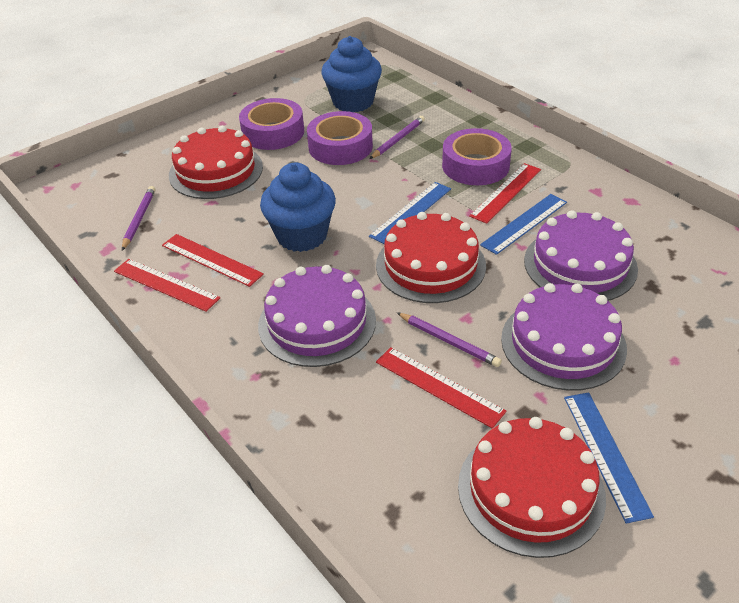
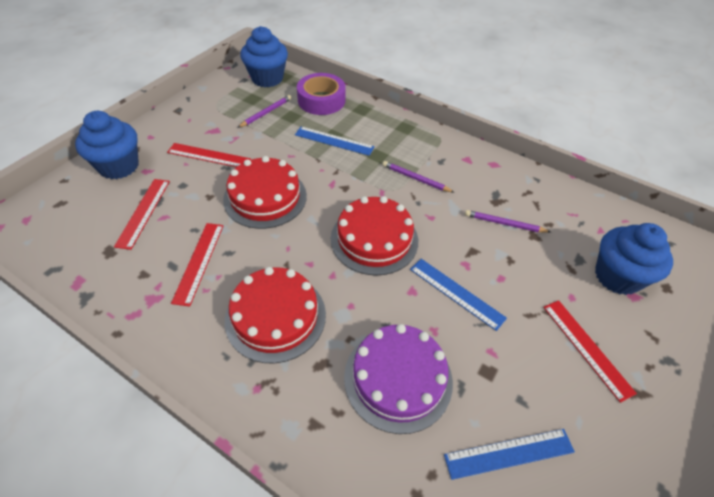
blue cupcake: [260,163,336,252] [322,36,382,112] = 2 -> [75,111,139,179] [240,26,288,87] [595,223,673,295] = 3
purple cake: [258,265,376,367] [501,283,627,391] [524,210,638,301] = 3 -> [344,324,453,434] = 1
purple tape: [239,98,304,150] [307,111,373,165] [442,128,512,185] = 3 -> [297,73,346,115] = 1

